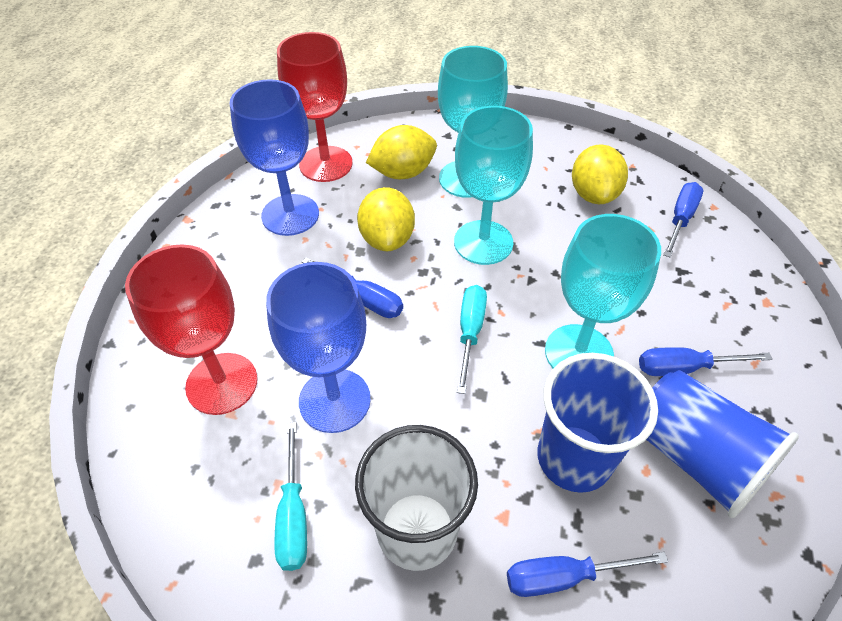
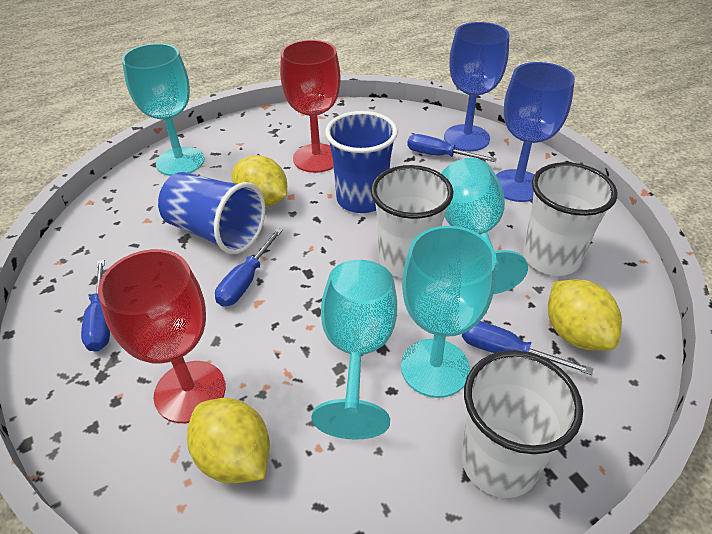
turquoise goblet: [438,46,508,198] [454,106,533,265] [545,214,661,368] = 3 -> [122,43,205,176] [311,260,397,440] [401,226,496,398] [441,158,528,294] = 4
turquoise screwdriver: [274,422,307,571] [457,285,487,394] = 2 -> none = 0
white cup: [355,425,478,571] = 1 -> [371,165,454,278] [461,350,583,498] [523,162,617,276] = 3

